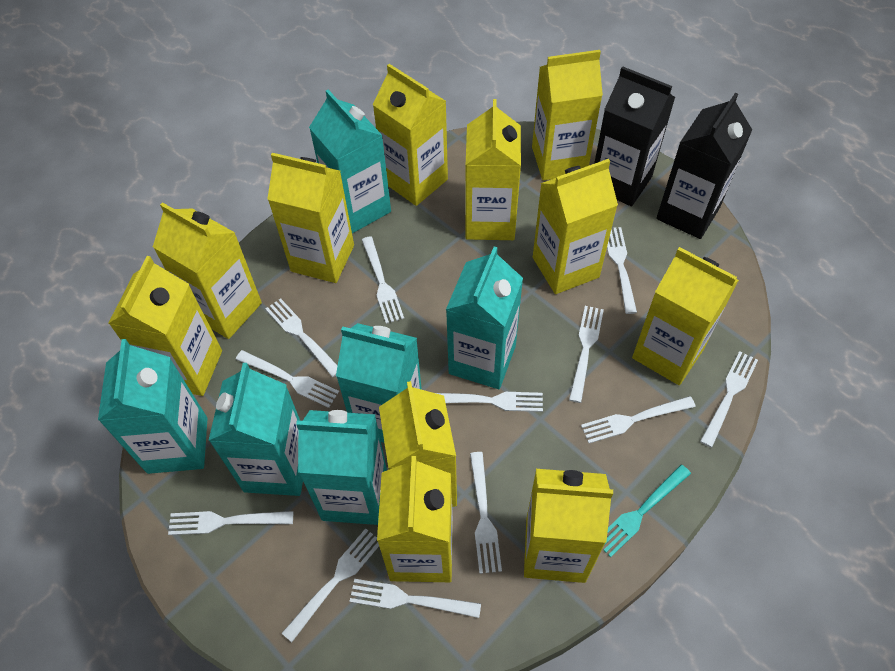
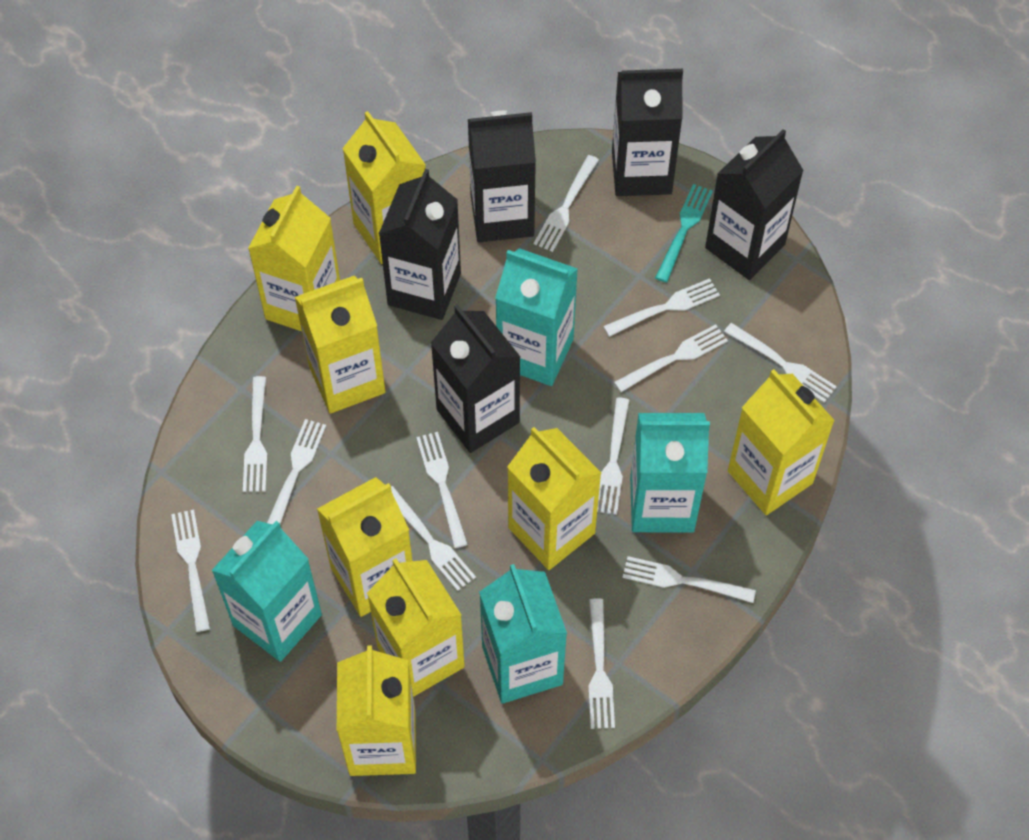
black carton: [594,66,675,206] [656,93,752,239] = 2 -> [379,169,461,320] [431,305,520,453] [468,111,536,242] [612,69,683,196] [705,129,804,280] = 5
turquoise carton: [98,339,208,474] [208,363,303,496] [296,410,387,525] [309,90,391,233] [336,323,422,443] [446,246,523,389] = 6 -> [211,521,322,662] [479,564,567,704] [495,248,578,386] [630,413,710,532] = 4
yellow carton: [108,256,222,396] [153,202,262,339] [267,153,354,283] [373,64,448,206] [377,456,453,582] [379,381,457,507] [465,99,521,240] [524,469,613,583] [532,50,603,180] [533,159,618,294] [632,247,739,385] = 11 -> [248,185,340,332] [295,276,385,414] [317,477,412,617] [337,645,416,776] [342,111,426,264] [367,558,465,697] [507,427,601,570] [728,369,835,515] = 8

